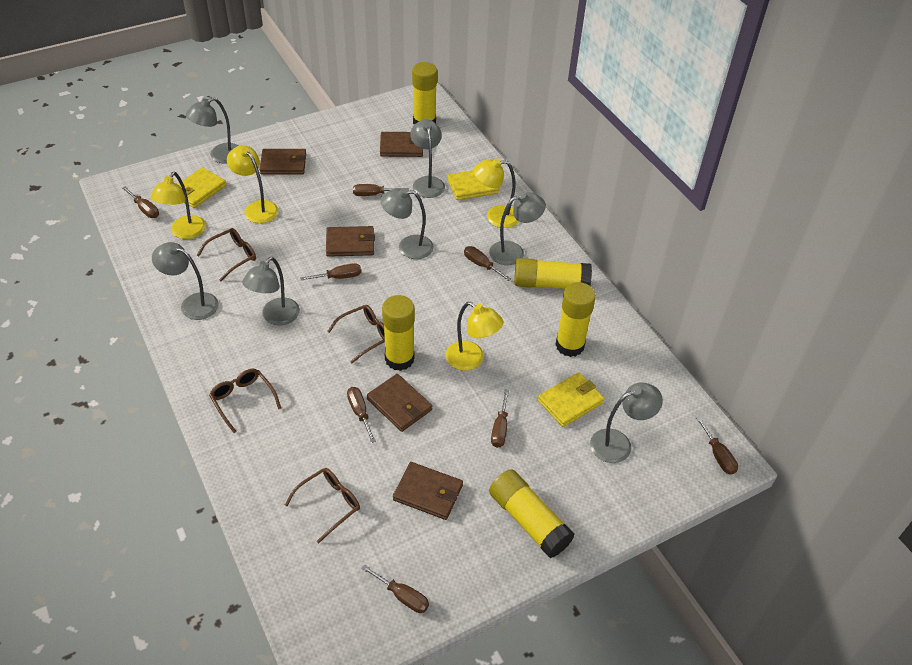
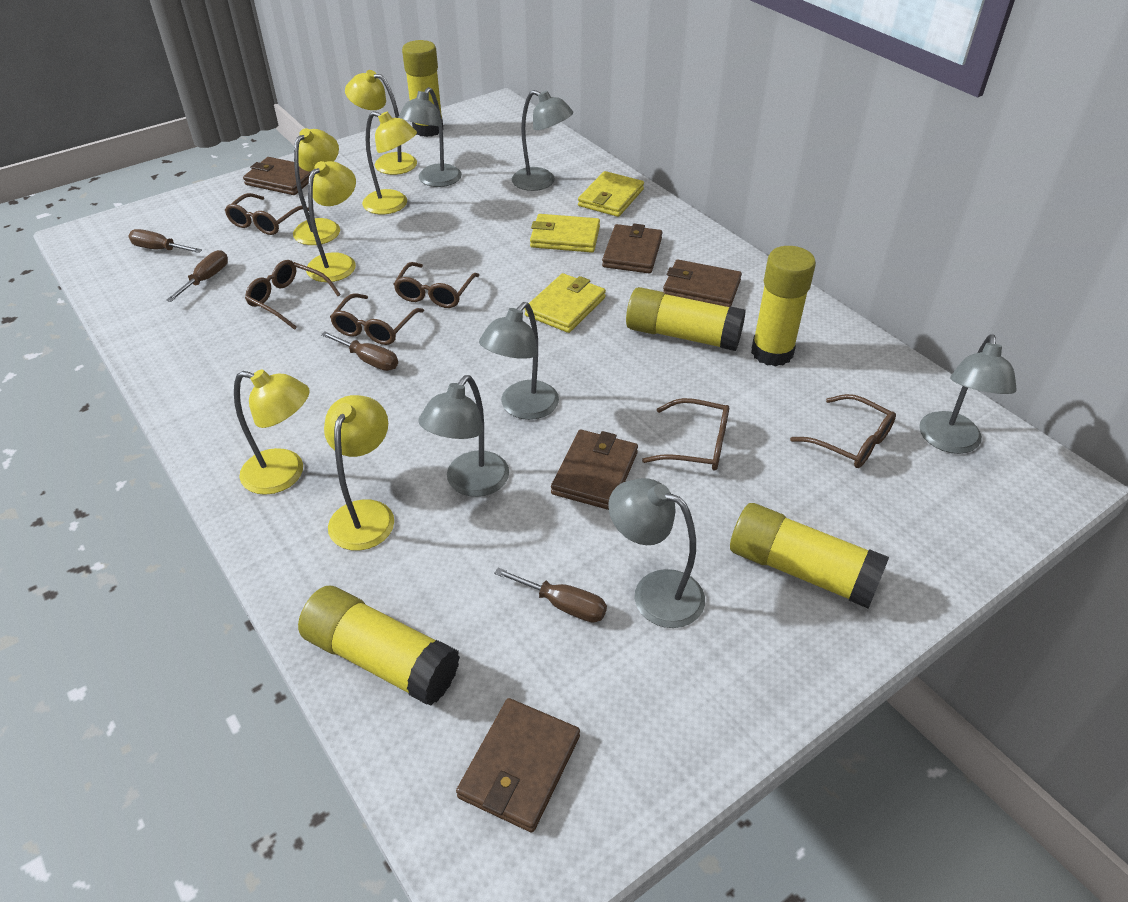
brown glasses: [197,228,256,281] [209,369,281,433] [285,468,360,543] [327,305,385,363] = 4 -> [225,193,309,235] [245,260,341,330] [330,293,424,345] [394,262,479,308] [642,398,729,471] [790,394,896,468] = 6
brown screwdriver: [122,187,159,218] [300,263,361,281] [347,387,376,443] [353,184,409,196] [361,564,429,613] [464,246,511,281] [491,390,509,448] [696,416,738,475] = 8 -> [129,229,202,253] [166,250,228,302] [321,332,398,371] [494,568,607,622] = 4
grey lamp: [152,242,219,320] [186,97,239,164] [242,257,300,325] [380,188,434,259] [410,119,445,198] [489,192,546,265] [590,382,663,463] = 7 -> [398,87,462,187] [418,375,509,497] [479,302,559,420] [512,90,573,191] [608,478,705,628] [919,334,1017,454] = 6
yellow lamp: [150,172,206,239] [227,145,278,223] [446,302,503,370] [473,158,519,228] = 4 -> [234,370,310,495] [293,128,340,245] [306,161,356,282] [324,395,394,551] [345,70,417,175] [362,111,417,214] = 6

